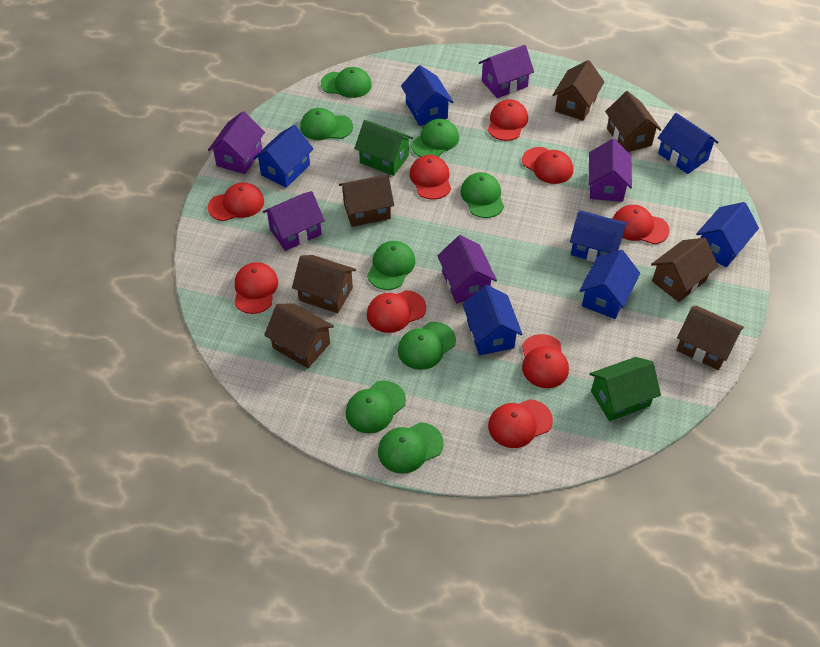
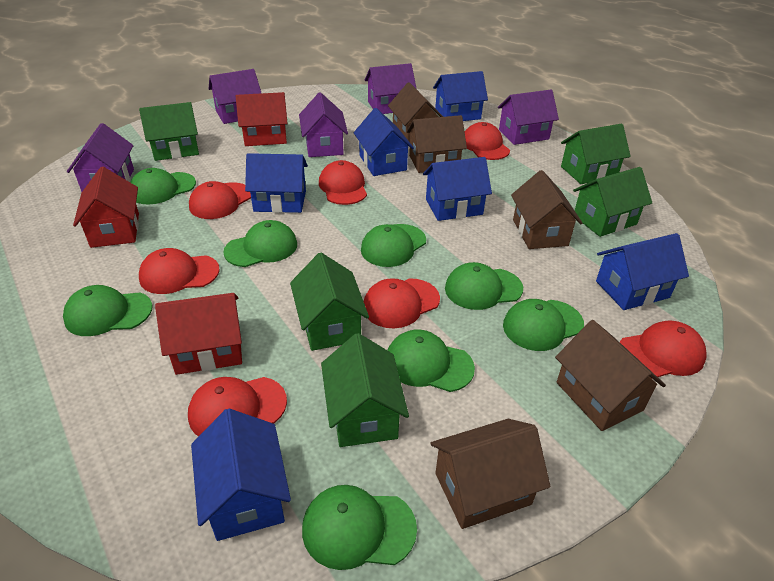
blue house: [253,125,313,188] [401,65,453,126] [462,285,523,355] [570,210,627,262] [579,250,640,319] [658,113,719,174] [696,202,759,267] = 7 -> [191,408,291,541] [245,153,308,213] [354,108,414,176] [423,157,492,221] [433,71,488,121] [596,233,689,310] = 6
brown house: [264,303,334,368] [292,255,356,313] [339,174,394,227] [553,60,605,121] [605,91,661,152] [651,238,718,302] [676,306,744,370] = 7 -> [388,82,443,142] [406,115,467,173] [430,419,550,529] [511,170,583,249] [555,320,666,431] = 5
green house: [354,120,413,176] [590,357,661,421] = 2 -> [139,102,199,161] [290,253,369,351] [321,333,409,447] [561,124,631,184] [573,167,652,237] = 5
red cap: [208,182,264,221] [234,262,278,314] [367,290,426,333] [409,155,451,200] [488,99,528,141] [488,399,553,448] [522,147,573,184] [522,334,569,388] [613,205,670,244] = 9 -> [139,248,220,294] [188,377,287,436] [189,181,251,219] [319,160,367,205] [364,278,440,328] [465,122,510,160] [620,320,706,378] = 7
red house: none = 0 -> [73,167,139,248] [155,293,242,375] [236,92,288,146] = 3

